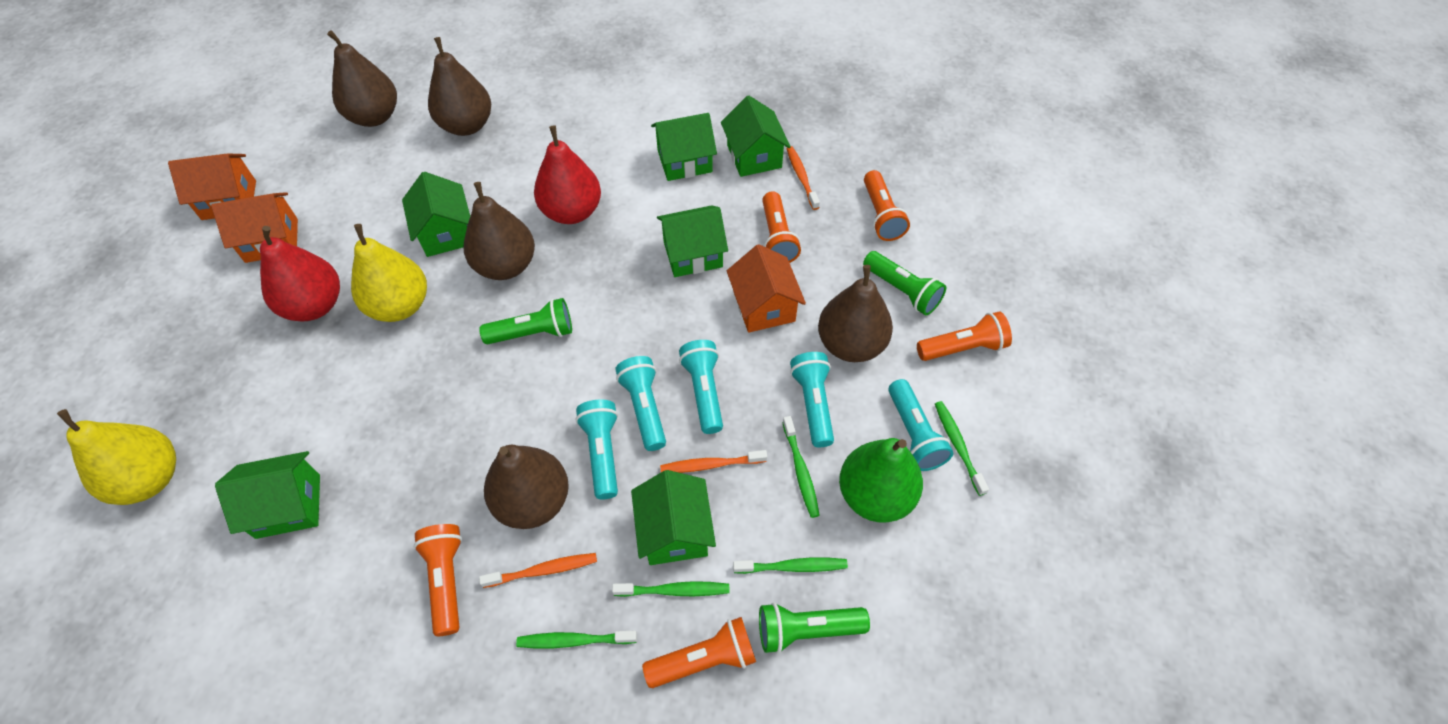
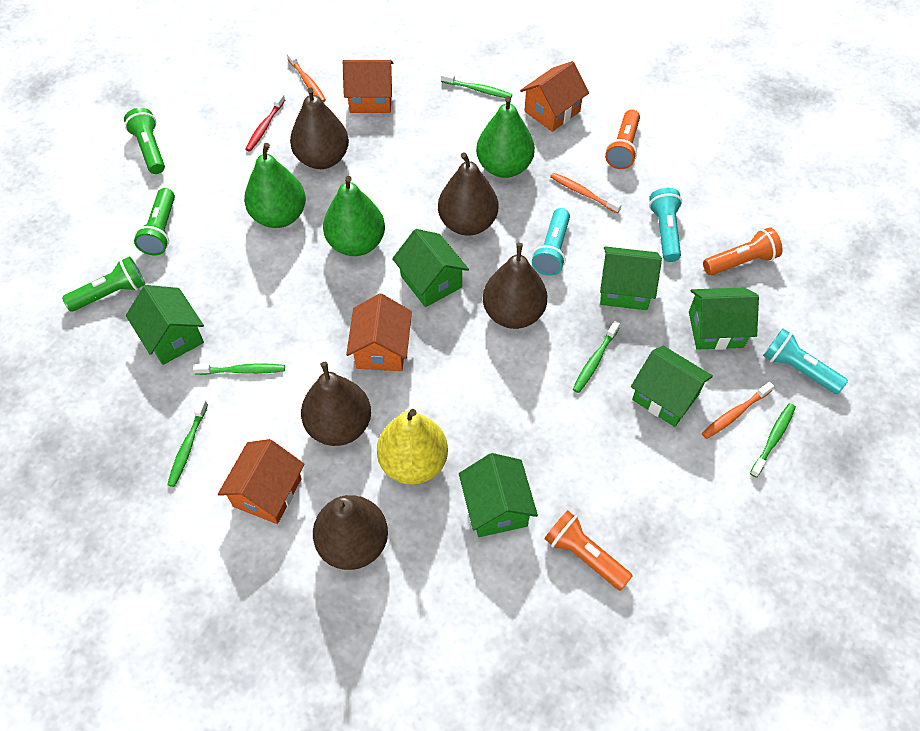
green pear: [839,438,923,522] = 1 -> [244,143,306,228] [323,176,385,256] [476,96,535,178] = 3
orange flashlight: [414,524,462,636] [642,617,756,688] [762,191,801,263] [864,170,910,241] [917,311,1012,361] = 5 -> [545,510,632,591] [605,109,640,169] [703,227,783,275] = 3
orange house: [168,153,256,220] [211,192,298,263] [727,244,806,333] = 3 -> [218,439,305,524] [343,60,393,113] [346,293,412,371] [520,61,589,132] = 4
red pear: [260,226,340,322] [534,125,601,224] = 2 -> none = 0
red toothbrush: none = 0 -> [245,93,285,152] = 1
turquoise flashlight: [576,400,618,499] [615,356,666,451] [679,340,723,434] [790,352,834,447] [888,379,953,471] = 5 -> [532,208,570,276] [649,188,682,262] [763,329,848,394] = 3
yellow pear: [57,409,176,505] [351,224,427,322] = 2 -> [377,409,448,485] = 1

